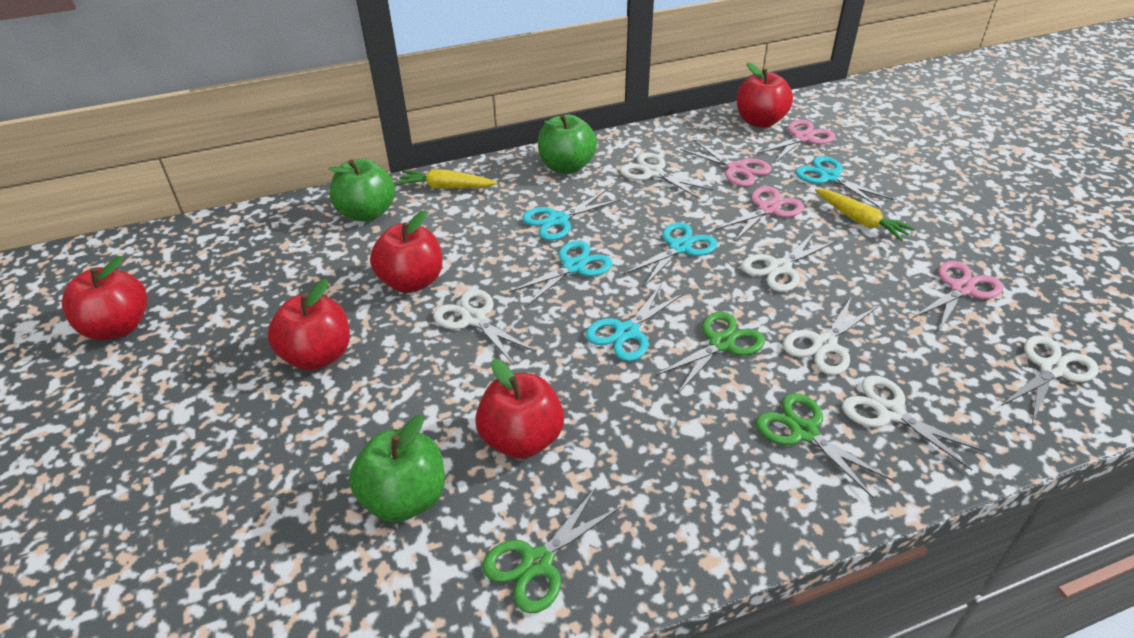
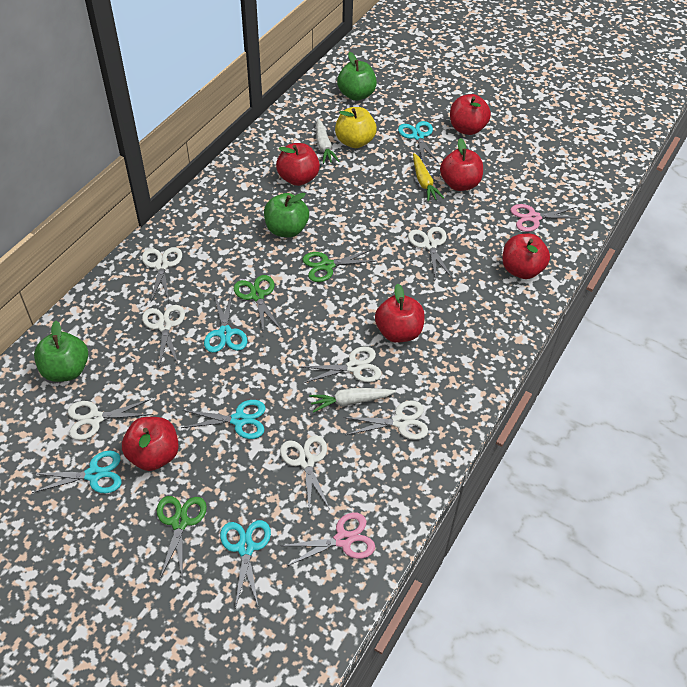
pink scissors: [680,140,771,187] [715,186,804,242] [757,119,835,163] [913,261,1003,331] = 4 -> [281,513,375,566] [510,204,581,232] = 2
red apple: [62,256,147,340] [267,279,350,371] [370,210,442,293] [475,359,564,459] [736,62,793,128] = 5 -> [122,417,179,471] [276,143,320,186] [375,284,425,343] [440,138,483,191] [450,94,491,135] [502,234,550,279] = 6
white carrot: none = 0 -> [309,388,396,413] [316,119,339,164] = 2
white scissors: [433,289,536,365] [620,152,713,199] [741,232,836,292] [783,296,877,375] [842,375,986,470] [1001,335,1099,423] = 6 -> [68,399,153,440] [142,247,182,301] [142,305,185,367] [280,435,330,513] [301,346,382,383] [343,400,428,440] [408,227,453,280] = 7
yellow apple: none = 0 -> [335,107,377,148] = 1
yellow carrot: [396,169,497,188] [815,189,916,241] = 2 -> [413,153,444,202] = 1

